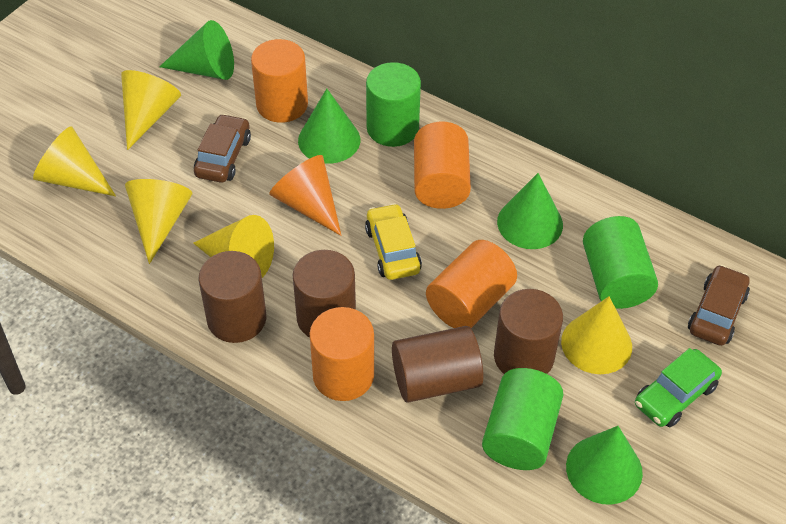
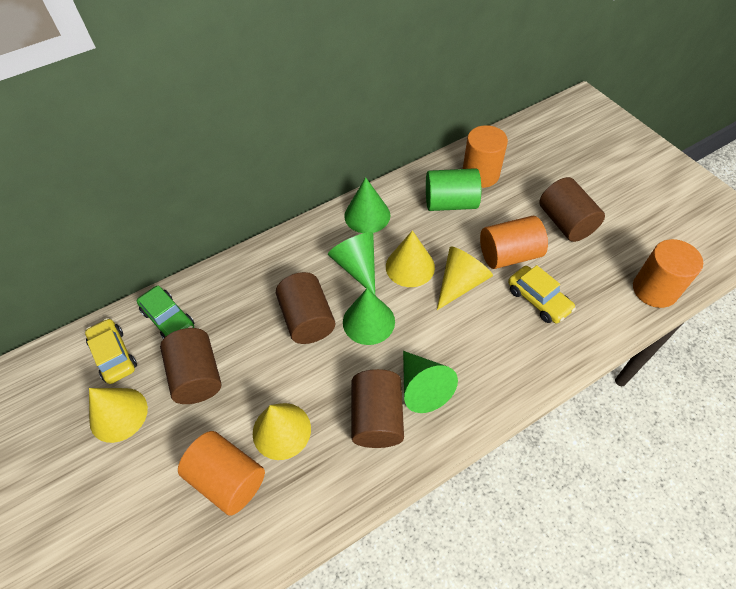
brown car: [194,114,251,183] [688,265,750,346] = 2 -> none = 0
green cylinder: [366,62,421,147] [482,368,564,470] [583,216,658,309] = 3 -> [426,168,481,211] = 1
orange cone: [269,155,342,236] = 1 -> none = 0
yellow car: [365,203,422,280] = 1 -> [85,318,137,384] [508,265,576,323] = 2
yellow cone: [33,126,116,196] [121,70,181,150] [125,179,192,264] [193,215,274,278] [561,297,632,374] = 5 -> [89,388,148,443] [253,403,311,460] [386,230,435,287] [437,246,493,310] = 4

